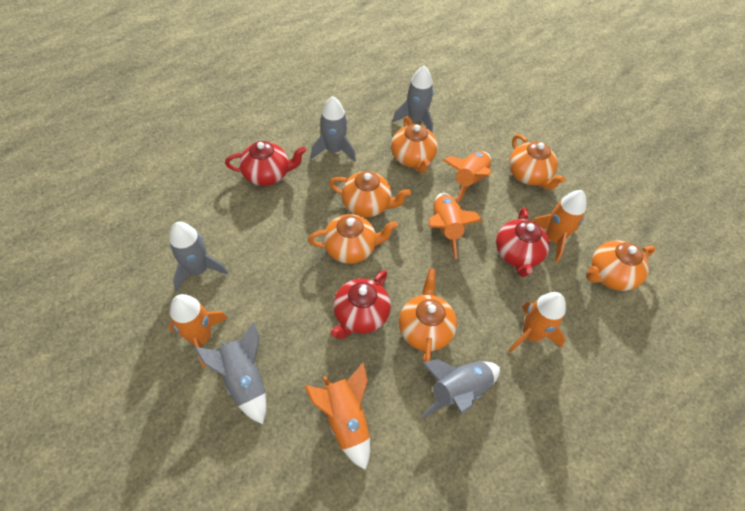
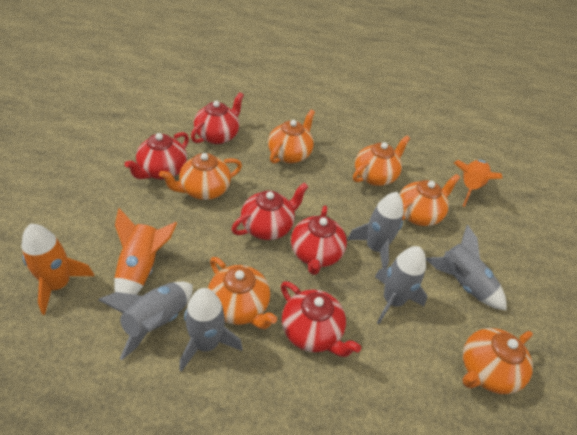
orange rocket: [168,294,228,368] [304,362,370,470] [429,193,483,259] [443,151,492,203] [509,292,566,353] [533,190,587,262] = 6 -> [22,224,94,315] [114,208,177,295] [454,160,503,207] = 3
red teapot: [225,141,306,186] [330,270,391,339] [496,207,550,277] = 3 -> [124,132,189,180] [191,92,244,144] [231,182,309,240] [281,281,361,357] [291,206,347,275] = 5

